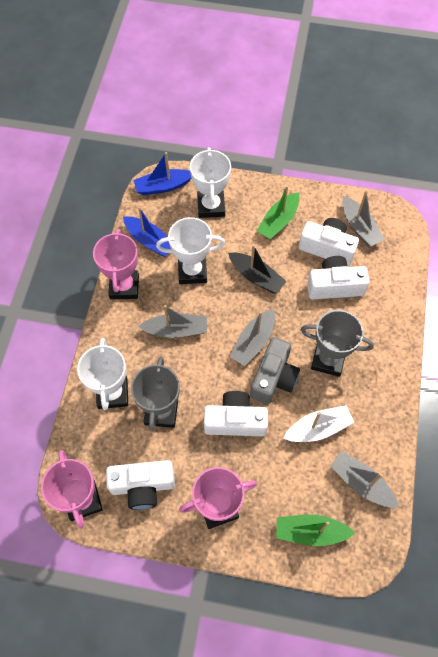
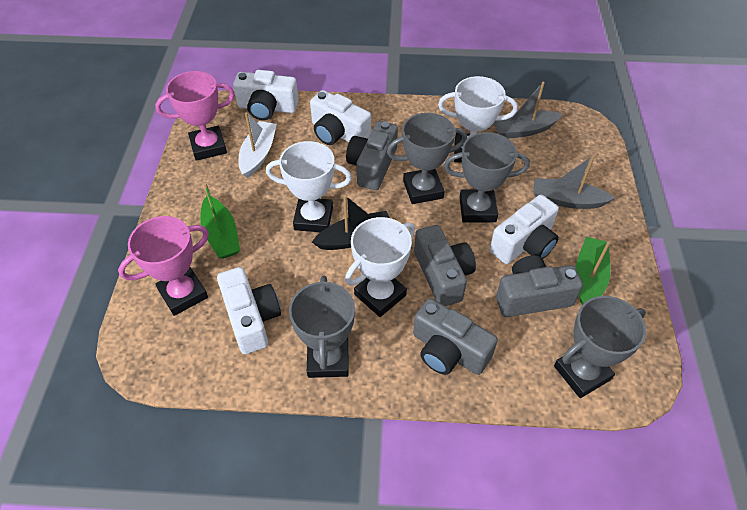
blue boat: [123,207,171,257] [134,152,191,195] = 2 -> none = 0
grey boat: [138,305,207,338] [230,309,275,366] [330,451,399,508] [342,191,385,246] = 4 -> [493,82,562,139] [533,155,615,209] = 2
grey camera: [250,337,300,404] = 1 -> [346,121,398,190] [413,298,498,375] [414,225,476,306] [496,255,583,317] = 4
grey trophy: [131,357,180,431] [301,310,374,377] = 2 -> [289,276,355,378] [387,113,467,204] [444,132,530,222] [554,296,646,398] = 4
pink trophy: [41,450,103,529] [93,229,139,299] [179,467,257,529] = 3 -> [118,216,209,316] [155,71,234,161] = 2

